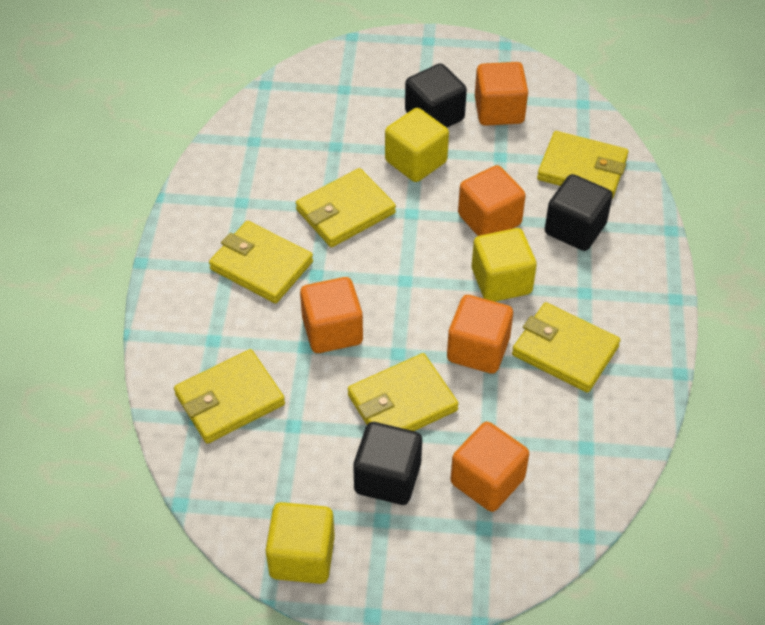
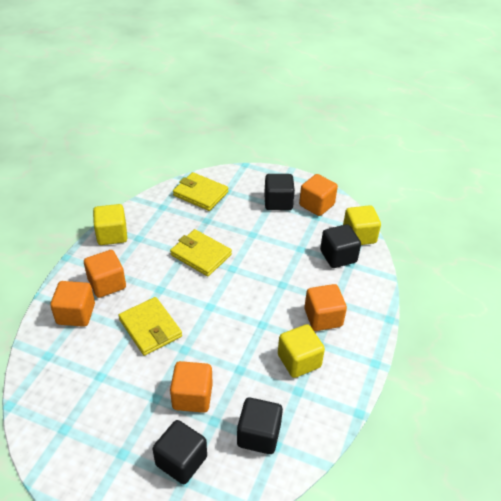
black cube: [353,422,422,505] [405,63,467,128] [545,174,613,251] = 3 -> [153,420,207,484] [237,397,283,454] [264,174,295,210] [320,224,361,268] = 4
yellow wallet: [174,349,285,444] [209,221,313,303] [296,168,396,247] [348,353,459,431] [512,302,620,393] [537,131,629,198] = 6 -> [118,297,182,356] [170,229,232,276] [173,172,228,211] = 3

